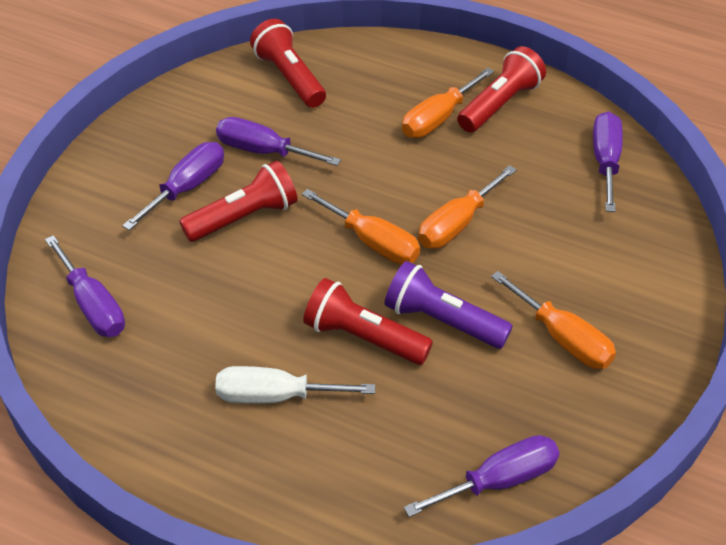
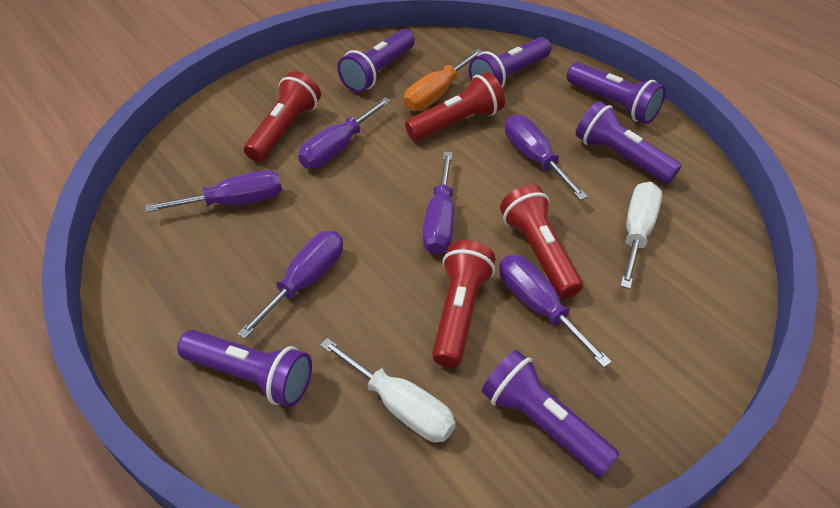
orange screwdriver: [302,189,420,264] [402,68,494,138] [418,165,517,249] [491,271,616,369] = 4 -> [404,49,483,111] = 1
purple flashlight: [384,261,513,349] = 1 -> [177,330,312,407] [337,29,415,93] [469,37,551,88] [482,350,620,477] [567,62,666,124] [576,101,681,184] = 6
purple screwdriver: [45,235,125,337] [122,142,224,230] [216,117,341,166] [404,435,560,517] [593,111,623,212] = 5 -> [145,170,282,213] [237,231,343,339] [298,97,391,169] [423,152,454,255] [499,255,612,368] [505,115,588,200] = 6
white screwdriver: [215,366,375,404] = 1 -> [320,338,456,442] [620,182,662,289] = 2

